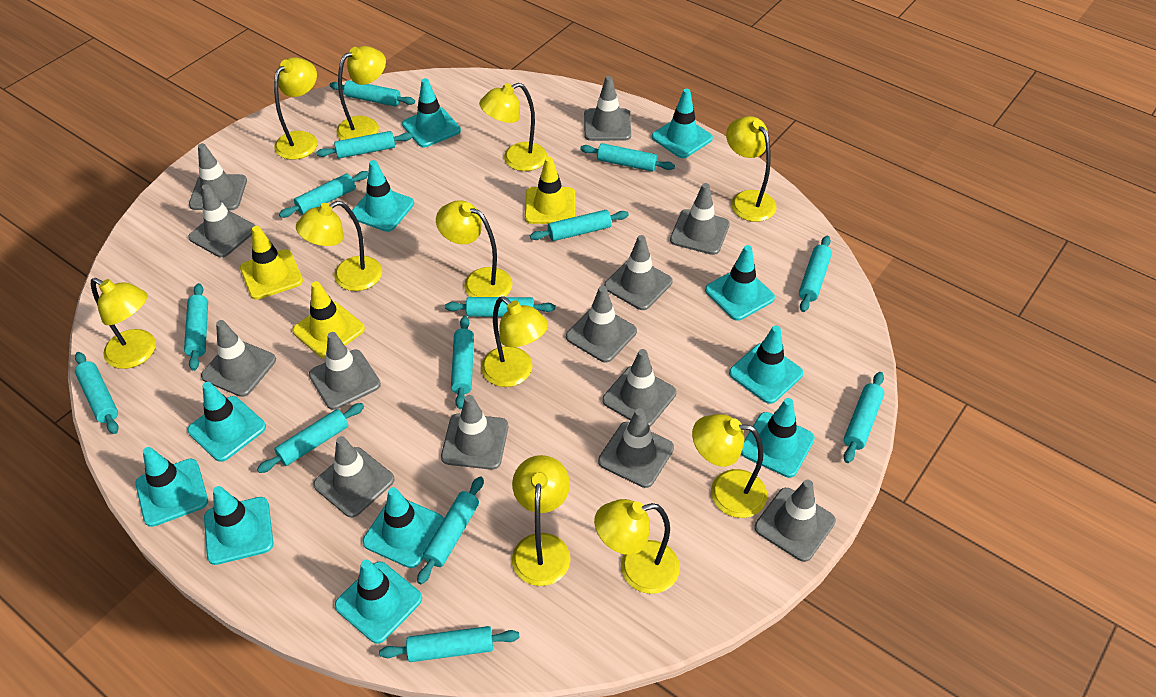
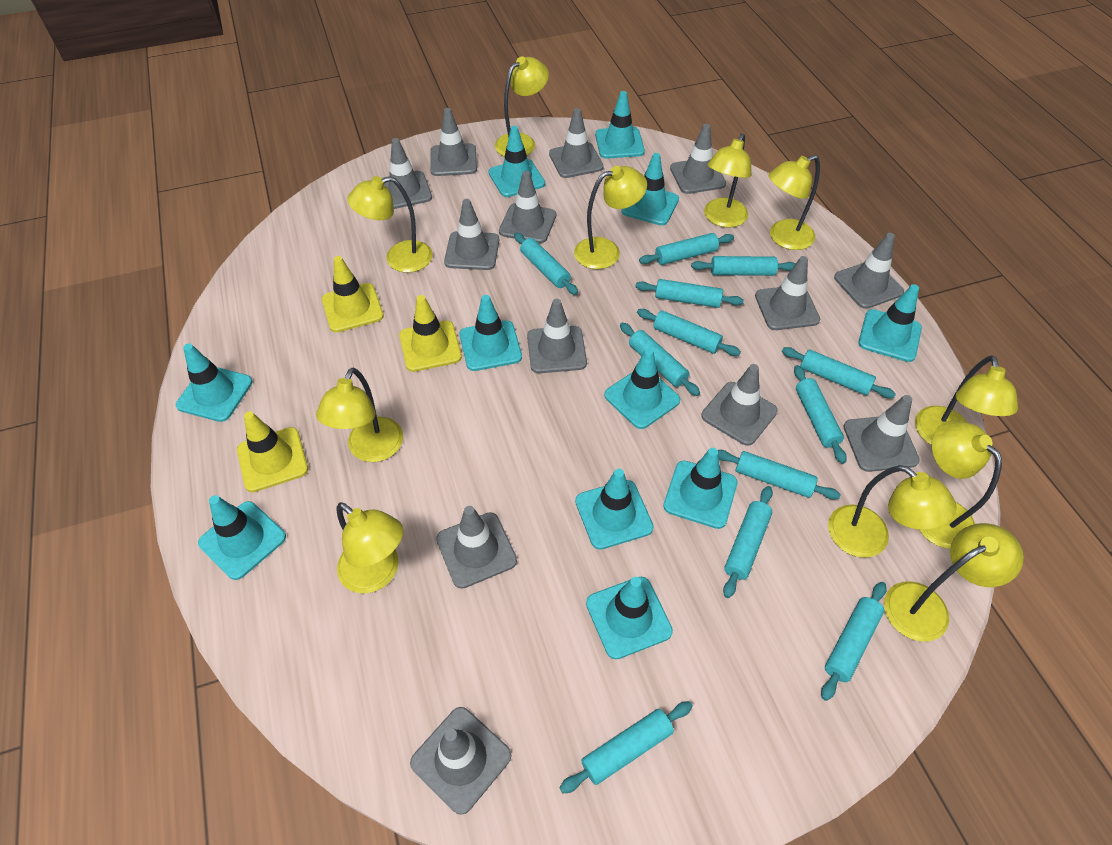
turquoise rolling pin: [75,352,119,434] [184,283,208,371] [257,403,364,473] [279,171,368,218] [316,131,413,159] [330,80,415,106] [379,626,520,662] [417,476,483,584] [445,297,555,317] [451,316,474,409] [530,210,629,241] [580,143,675,172] [799,236,832,312] [843,372,884,463] = 14 -> [514,232,578,295] [559,701,693,793] [620,323,700,396] [635,279,744,308] [637,309,741,356] [639,233,734,265] [691,256,795,276] [718,450,841,500] [723,486,773,598] [782,347,896,398] [794,365,847,464] [821,582,887,701] = 12

